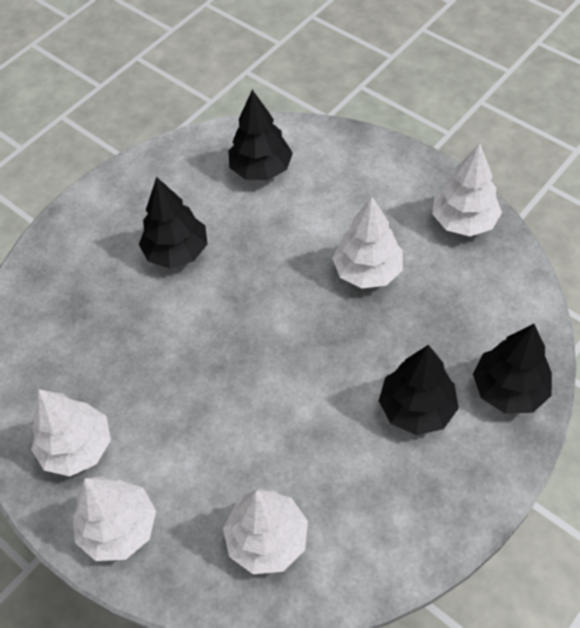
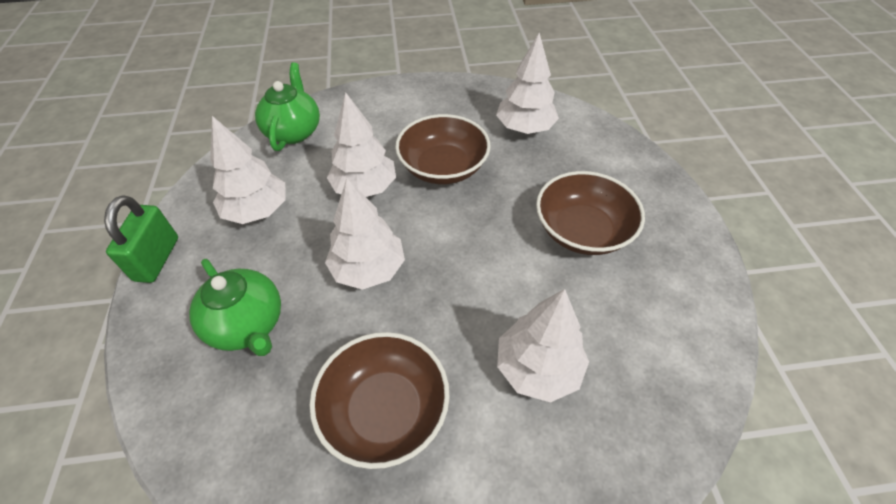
black tree: [139,177,207,268] [228,90,293,180] [379,345,459,435] [473,324,552,414] = 4 -> none = 0
brown bowl: none = 0 -> [309,332,450,469] [395,114,491,184] [536,171,645,255] = 3
green padlock: none = 0 -> [104,196,178,283] = 1
green teapot: none = 0 -> [189,259,281,356] [255,62,320,151] = 2

